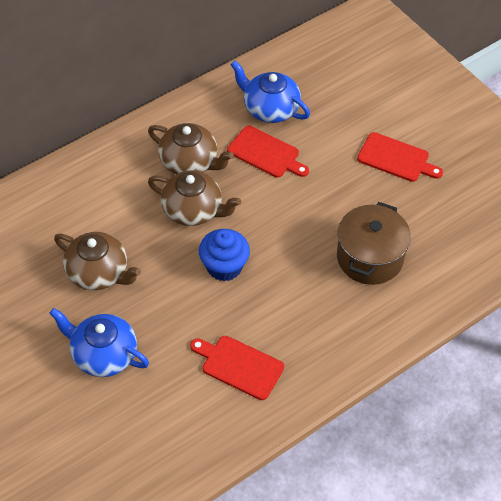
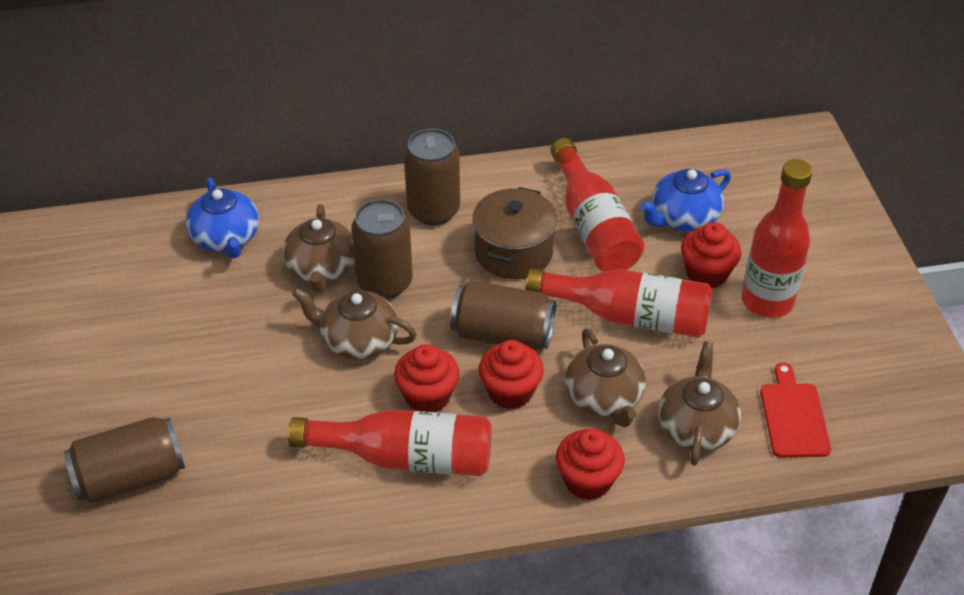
blue cupcake: [199,229,250,281] = 1 -> none = 0
brown can: none = 0 -> [64,417,185,503] [351,199,413,299] [404,128,460,225] [450,280,556,350] = 4
brown teapot: [54,232,141,290] [148,123,234,174] [148,170,241,226] = 3 -> [283,204,355,292] [293,288,417,360] [565,328,646,427] [658,341,741,466] = 4
red bottle: none = 0 -> [288,410,492,476] [526,268,713,338] [551,138,644,272] [741,159,812,318] = 4
red cupcake: none = 0 -> [394,344,459,412] [479,340,544,409] [556,428,625,500] [681,222,742,288] = 4
red cutting board: [190,336,284,400] [227,126,309,178] [357,132,443,182] = 3 -> [760,362,831,458] = 1

